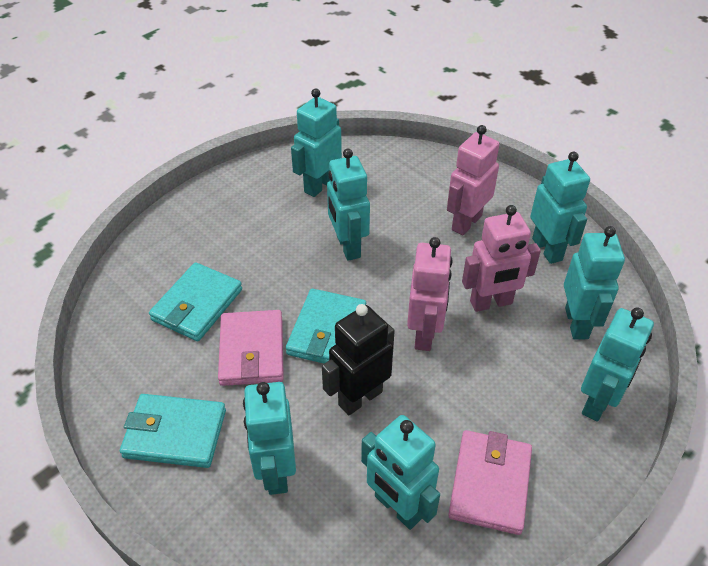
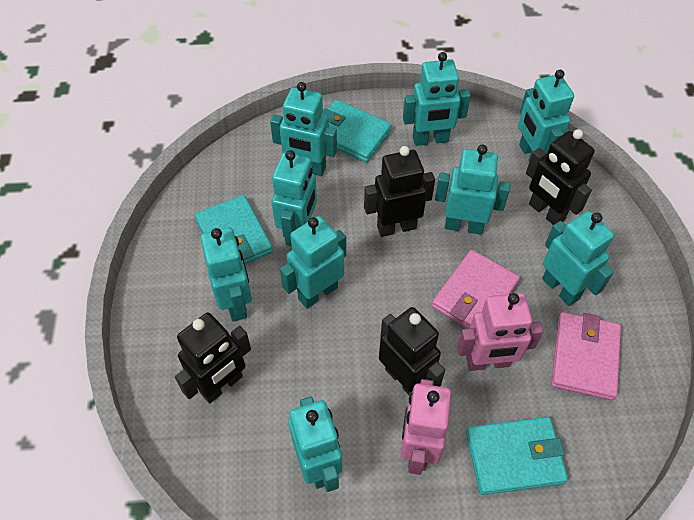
black robot: [322,304,395,416] = 1 -> [175,313,251,403] [364,146,435,237] [379,307,445,395] [526,129,595,225] = 4
pink robot: [407,237,453,351] [447,125,500,235] [462,205,541,312] = 3 -> [401,379,451,475] [457,293,543,371] = 2
turquoise robot: [243,382,296,495] [291,88,342,197] [327,149,370,261] [361,415,440,530] [530,152,590,264] [564,226,625,339] [581,307,654,421] = 7 -> [200,227,252,322] [270,82,337,176] [272,150,317,246] [280,216,346,309] [288,396,342,492] [403,52,471,146] [435,145,510,235] [518,70,574,162] [542,211,614,306] = 9

